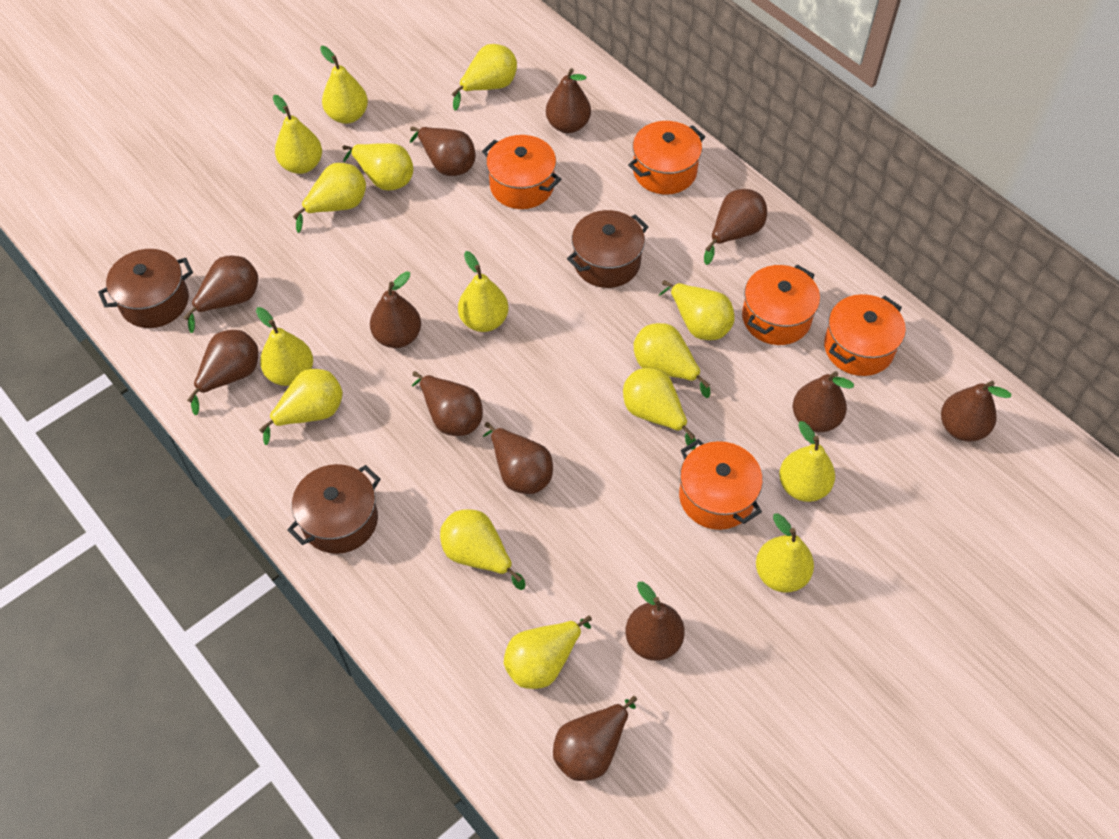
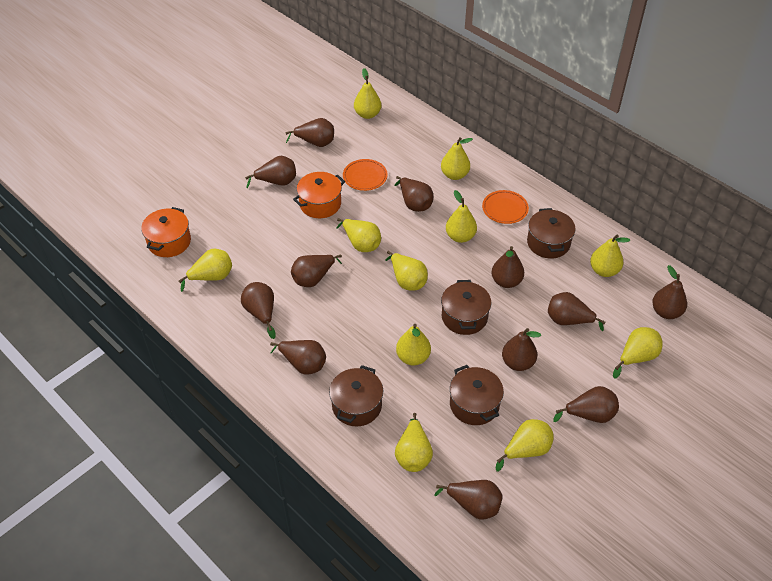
brown pot: [98,249,193,328] [287,464,381,554] [567,210,649,288] = 3 -> [329,365,383,426] [441,280,491,335] [450,365,504,425] [527,208,576,258] = 4
orange plate: none = 0 -> [343,159,388,191] [482,190,529,224] = 2
orange pot: [482,135,561,209] [628,121,705,195] [679,439,763,530] [742,265,820,345] [824,294,906,376] = 5 -> [141,207,191,257] [293,172,345,218] = 2
yellow pear: [256,307,313,386] [259,369,343,445] [273,95,322,174] [292,163,366,233] [320,46,368,124] [343,143,413,191] [440,509,526,590] [452,44,517,111] [458,251,509,332] [504,615,592,689] [623,368,696,450] [634,323,711,398] [659,280,735,340] [756,513,814,593] [779,421,835,502] = 15 -> [179,249,232,292] [336,218,381,252] [354,68,381,119] [385,251,428,291] [395,413,433,472] [396,324,431,365] [441,137,473,180] [446,190,477,243] [496,419,554,472] [590,234,630,277] [613,327,663,378] = 11

